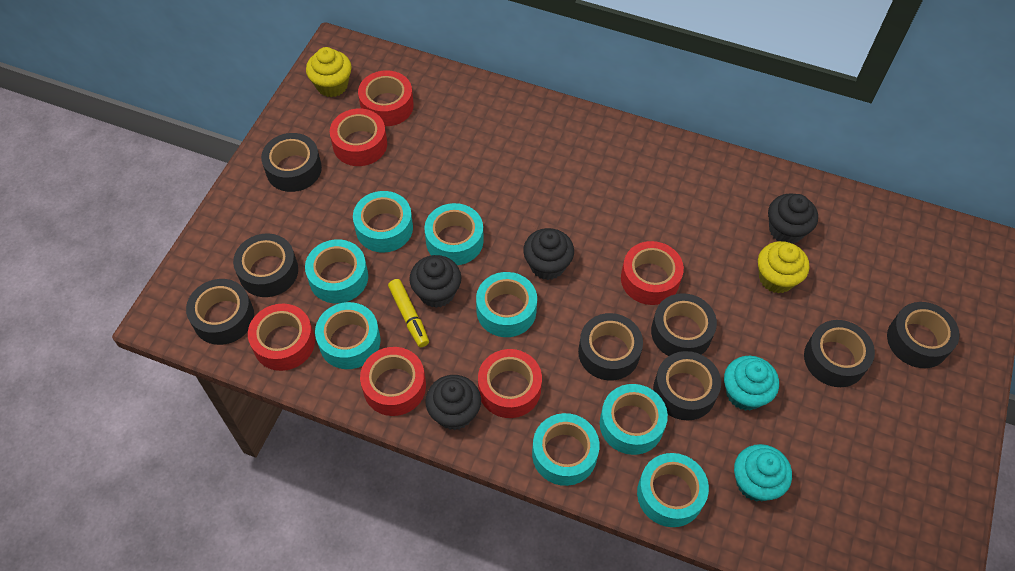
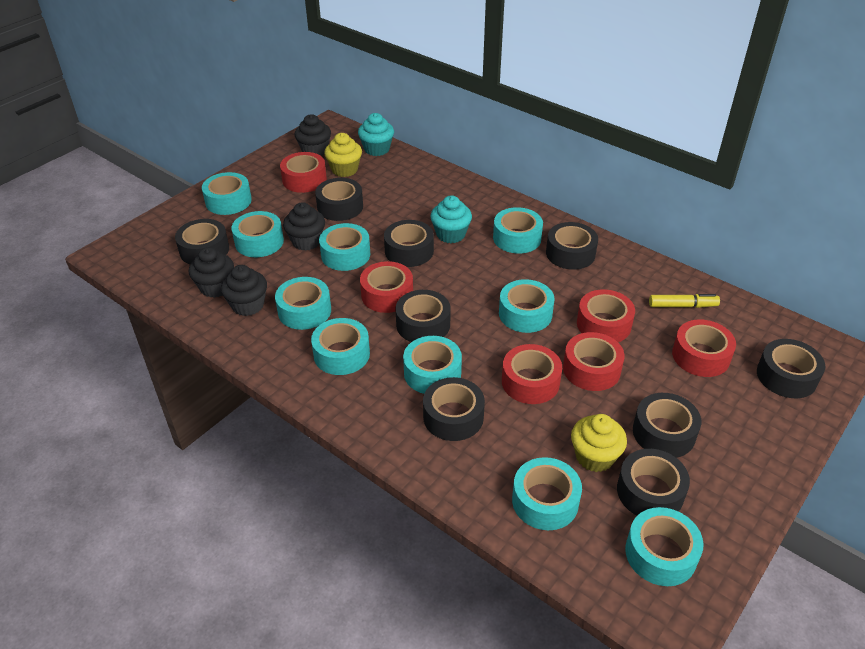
black tape: [186,279,254,345] [233,233,298,297] [261,133,322,192] [578,313,643,381] [651,293,717,356] [653,351,721,420] [804,320,875,387] [887,302,959,368] = 8 -> [175,219,229,264] [315,178,363,221] [384,220,434,267] [396,290,451,342] [423,377,485,441] [546,222,598,270] [617,449,690,515] [633,393,701,458] [757,339,825,398] = 9
turquoise tape: [305,239,368,303] [315,302,380,369] [353,191,413,253] [424,203,484,265] [476,272,537,337] [532,413,600,486] [600,384,668,455] [637,453,709,527] = 8 -> [202,172,252,215] [232,211,284,257] [275,277,331,330] [311,318,370,375] [319,223,370,271] [403,336,462,394] [493,207,543,254] [499,279,555,333] [512,457,582,530] [625,507,704,586] = 10

